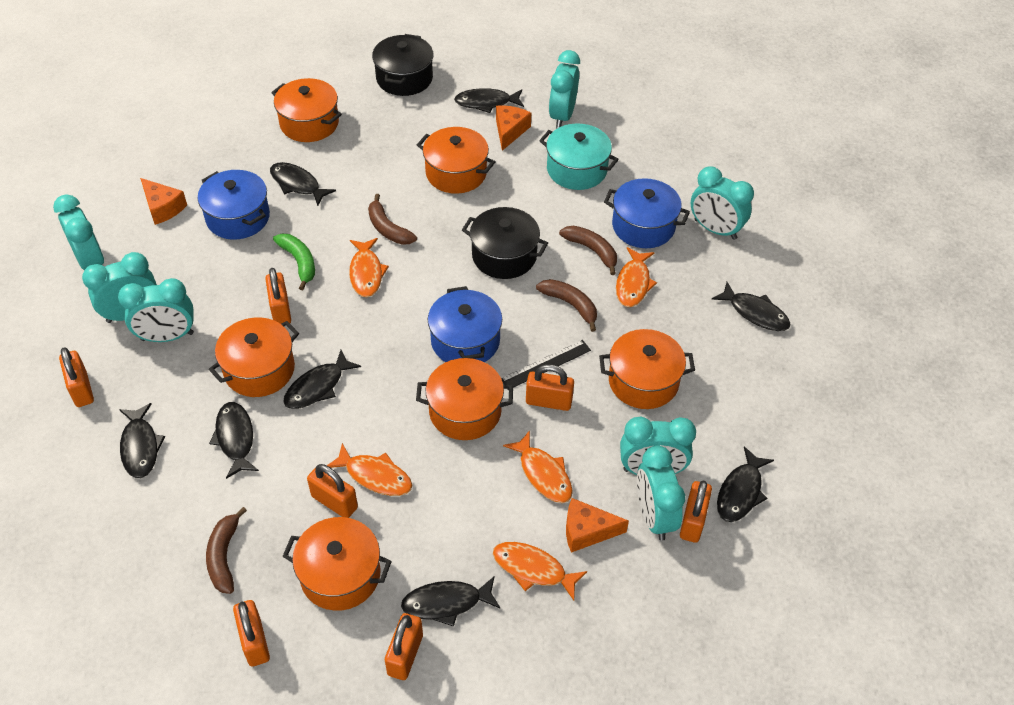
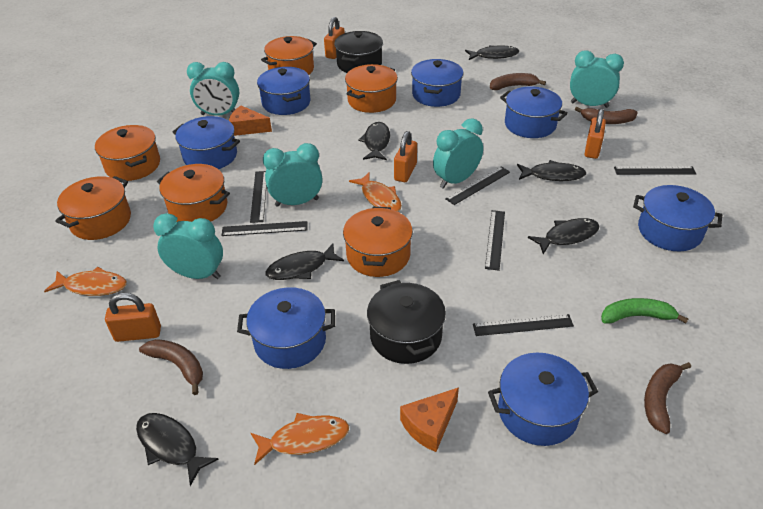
black fish: [119,403,165,478] [209,402,259,479] [270,162,336,206] [283,350,361,409] [401,576,500,627] [454,88,524,113] [712,282,791,331] [717,447,774,522] = 8 -> [136,413,219,486] [266,243,344,280] [358,122,390,160] [465,45,519,60] [517,160,587,181] [528,218,599,254] = 6
black ruler: [501,340,591,390] = 1 -> [221,221,308,236] [250,171,267,223] [445,166,510,205] [473,314,574,336] [485,210,505,271] [614,166,696,175] = 6
blue pot: [198,170,270,240] [428,286,502,362] [604,178,690,248] = 3 -> [173,116,240,169] [237,287,335,369] [257,67,311,115] [411,59,463,107] [488,353,598,446] [500,86,568,138] [633,185,722,251] = 7
orange cheese: [140,178,187,225] [496,105,531,151] [566,498,629,553] = 3 -> [229,106,272,136] [400,388,459,452] = 2
orange fish: [327,443,412,496] [349,238,389,297] [493,542,587,601] [503,430,573,503] [616,247,657,307] = 5 -> [44,267,127,296] [251,413,349,465] [349,172,402,212] = 3
orange padlock: [59,347,94,407] [233,600,270,667] [265,268,291,324] [307,464,358,518] [385,613,423,680] [526,364,574,411] [680,480,712,543] = 7 -> [105,293,161,342] [324,17,345,59] [394,131,417,182] [585,109,606,159] = 4
turquoise clock: [53,194,104,270] [82,252,157,323] [118,278,194,342] [549,50,580,128] [620,417,696,475] [637,445,685,541] [691,167,754,240] = 7 -> [153,213,223,279] [187,62,239,116] [263,143,322,207] [433,118,483,189] [570,50,624,108] = 5
turquoise pot: [539,123,619,190] = 1 -> none = 0

